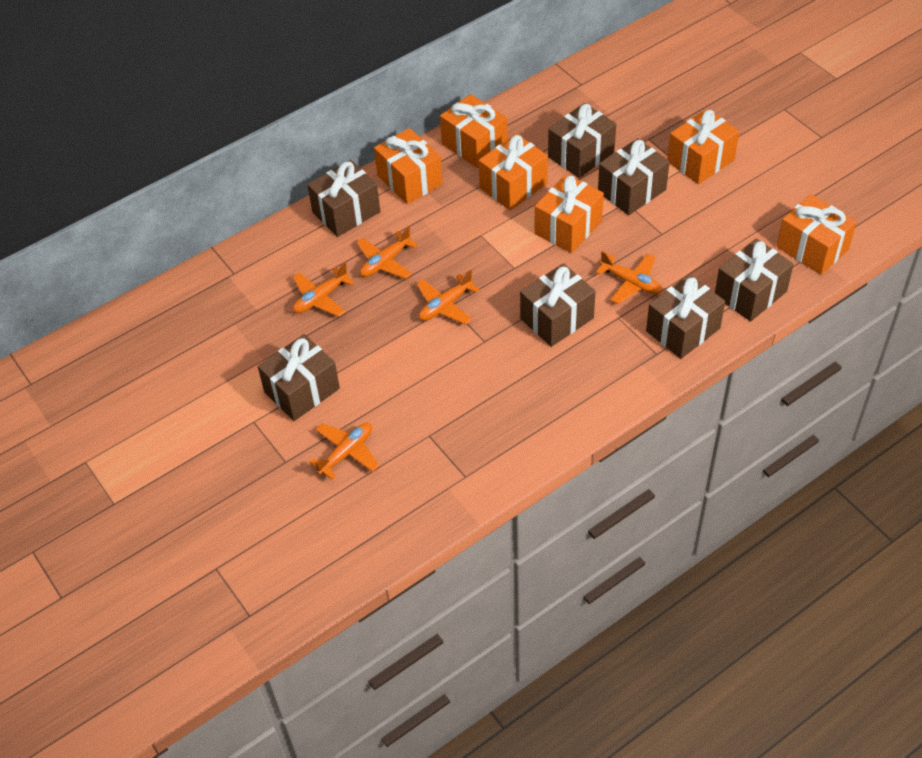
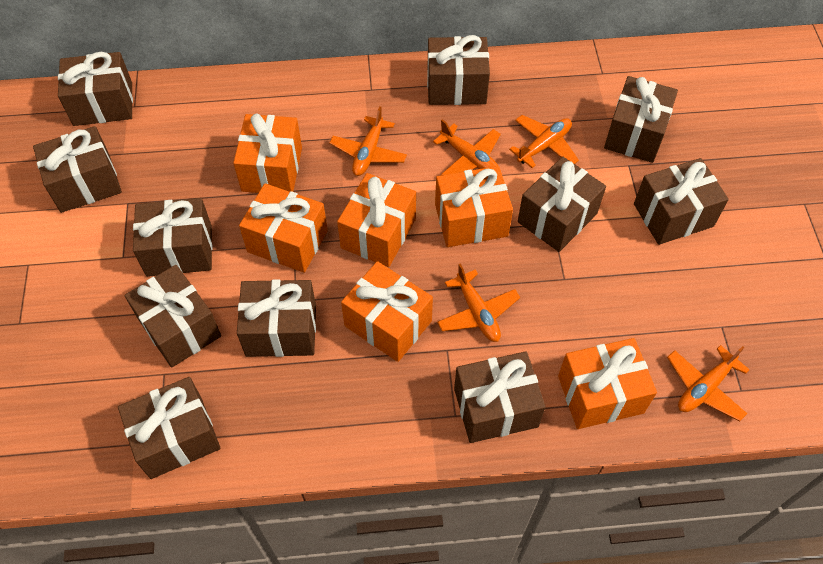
brown gift: [258,334,340,421] [307,160,380,237] [520,263,596,347] [548,103,616,178] [598,138,670,215] [646,274,725,359] [715,238,794,322] = 7 -> [33,126,122,213] [58,52,133,126] [118,377,221,479] [124,265,221,368] [133,198,212,277] [237,279,316,357] [427,35,490,105] [454,351,546,443] [518,157,606,252] [604,76,678,163] [634,158,729,245] = 11

